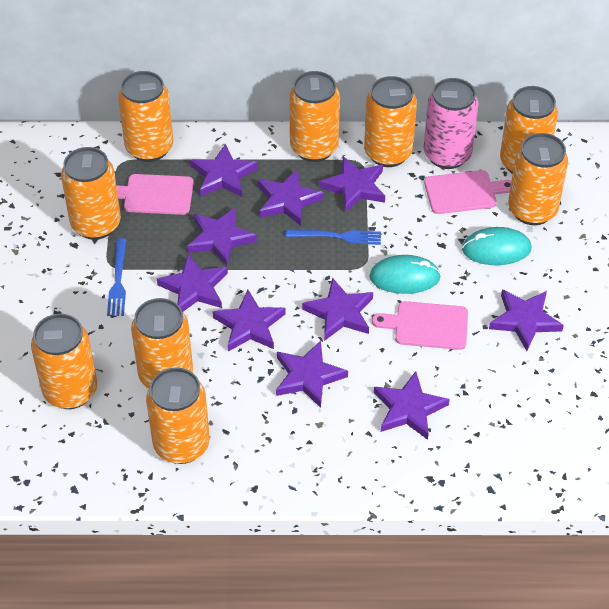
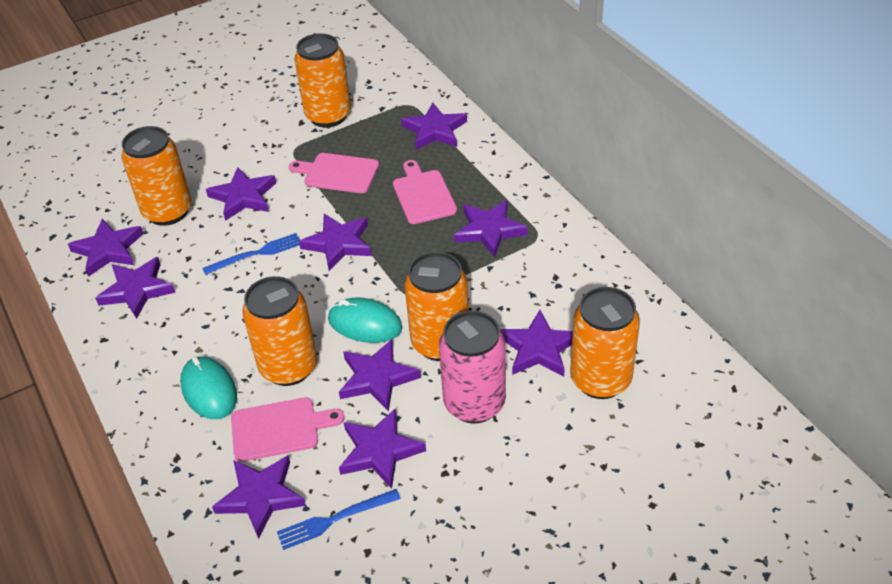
orange can: [31,314,97,409] [61,147,121,240] [118,71,173,162] [131,298,193,389] [146,367,210,464] [289,71,340,162] [364,76,417,167] [500,86,558,174] [508,133,568,225] = 9 -> [121,126,192,226] [242,276,317,386] [294,33,351,128] [404,252,469,361] [570,287,640,399] = 5

